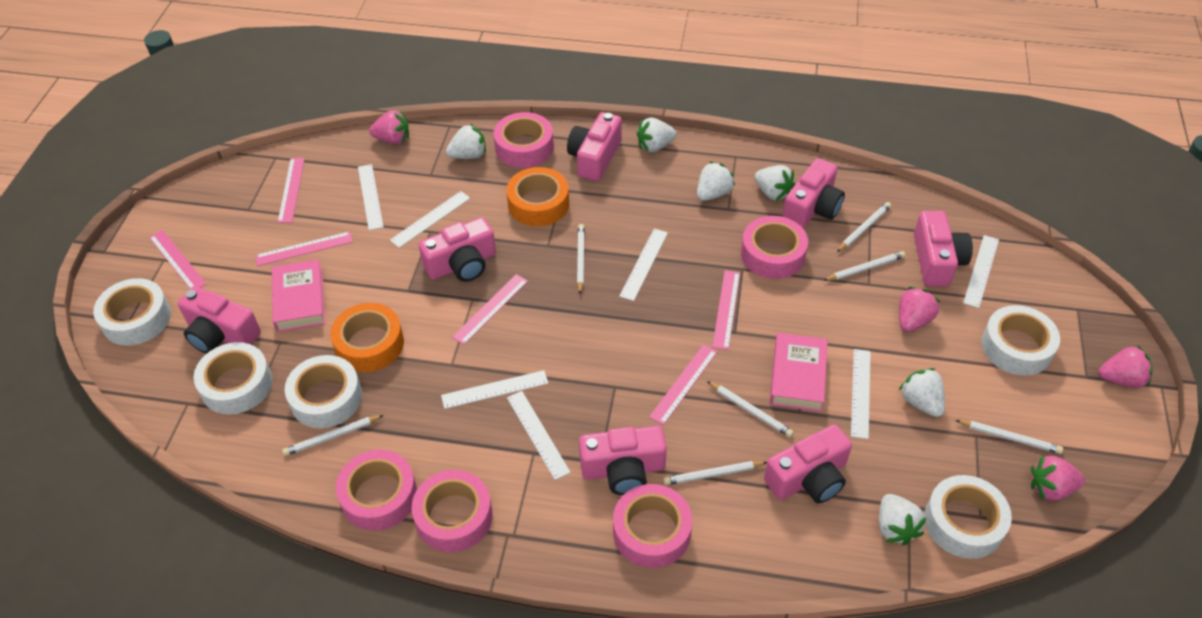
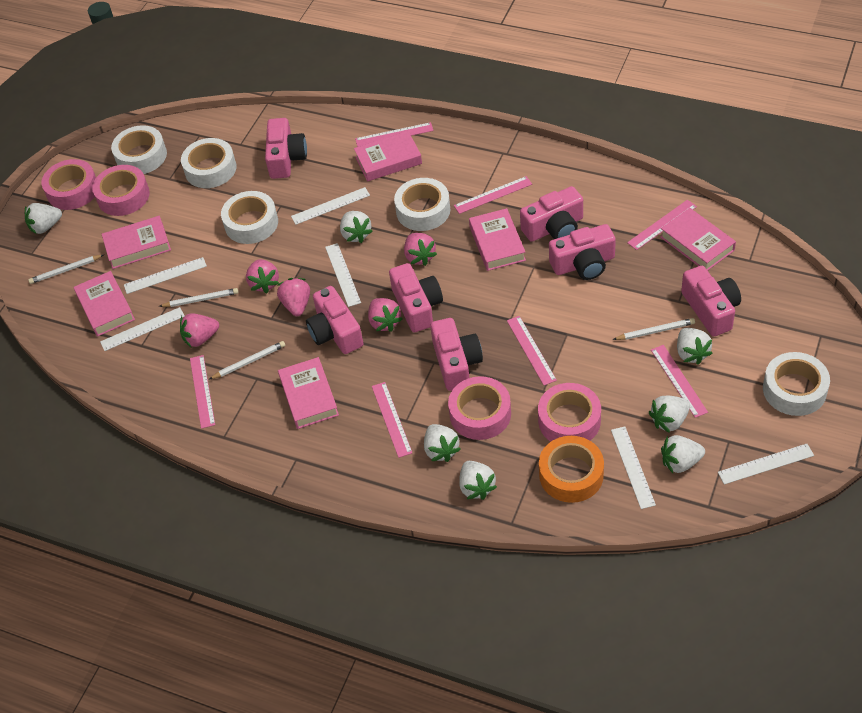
orange tape: [330,303,404,372] [506,167,569,226] = 2 -> [539,436,604,503] = 1
pink book: [272,259,326,332] [770,333,828,412] = 2 -> [74,271,135,337] [102,216,171,269] [278,357,339,429] [354,131,422,182] [469,208,526,271] [660,208,736,271] = 6
pink ruler: [149,230,207,288] [255,231,353,266] [277,158,305,223] [452,274,528,345] [649,344,717,425] [712,270,740,350] = 6 -> [190,355,215,429] [355,122,433,147] [372,382,412,458] [454,176,532,214] [507,316,557,385] [627,200,697,250] [651,345,708,418] = 7
pink strawberry: [369,110,409,144] [899,287,940,332] [1031,455,1085,501] [1099,346,1153,388] = 4 -> [180,314,219,347] [246,259,279,293] [277,278,310,316] [368,298,402,332] [404,233,437,266] = 5
pink tape: [336,450,417,531] [412,470,493,552] [493,112,554,168] [613,484,692,568] [741,216,808,279] = 5 -> [42,159,96,210] [92,165,150,216] [448,376,511,440] [538,383,601,442] = 4
white pencil: [282,415,384,456] [577,224,585,294] [663,461,767,485] [707,381,794,437] [823,251,905,281] [837,202,891,252] [955,420,1063,454] = 7 -> [28,255,103,284] [159,288,239,307] [210,341,285,379] [613,318,695,340] = 4
white ruler: [358,164,384,230] [390,191,470,248] [441,370,548,409] [507,391,571,480] [619,229,668,301] [851,349,871,439] [963,235,999,308] = 7 -> [100,307,185,351] [124,257,207,294] [291,187,370,225] [325,243,361,307] [611,426,656,509] [718,444,814,485] = 6
white strawberry: [446,124,486,159] [637,118,677,152] [697,161,735,201] [754,165,795,201] [879,494,926,545] [899,368,945,417] = 6 -> [25,203,62,234] [340,211,373,243] [424,424,461,462] [459,461,497,500] [649,396,690,433] [661,435,705,473] [677,328,713,365] = 7

